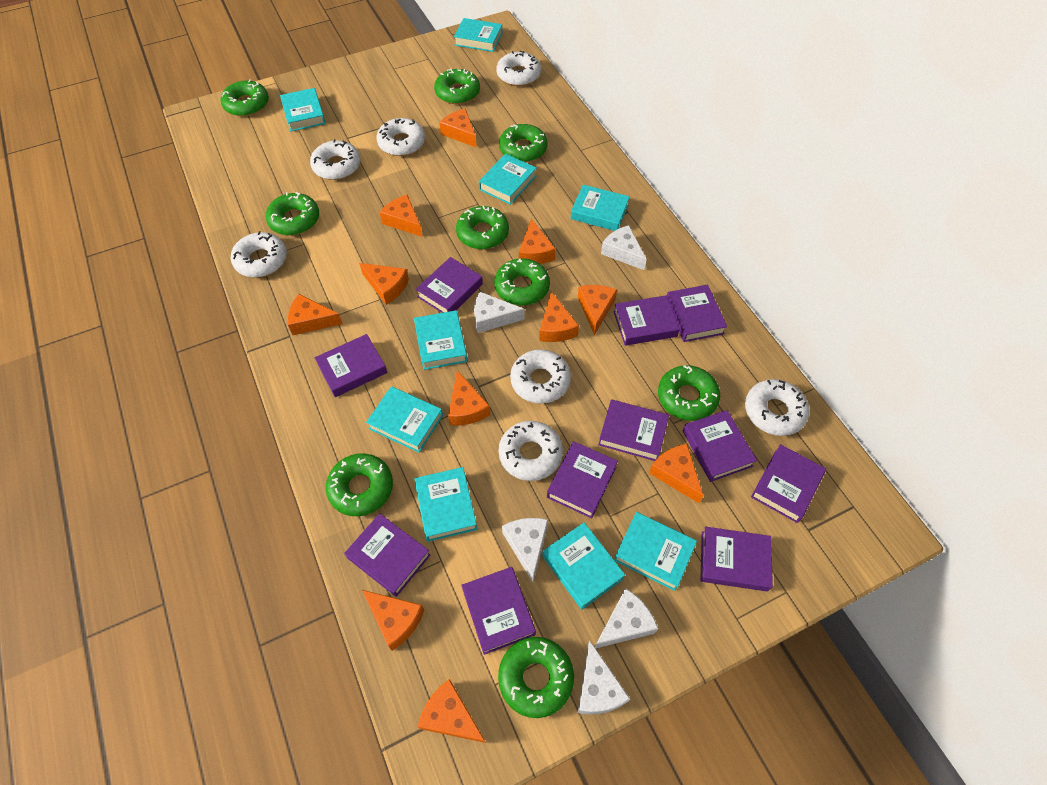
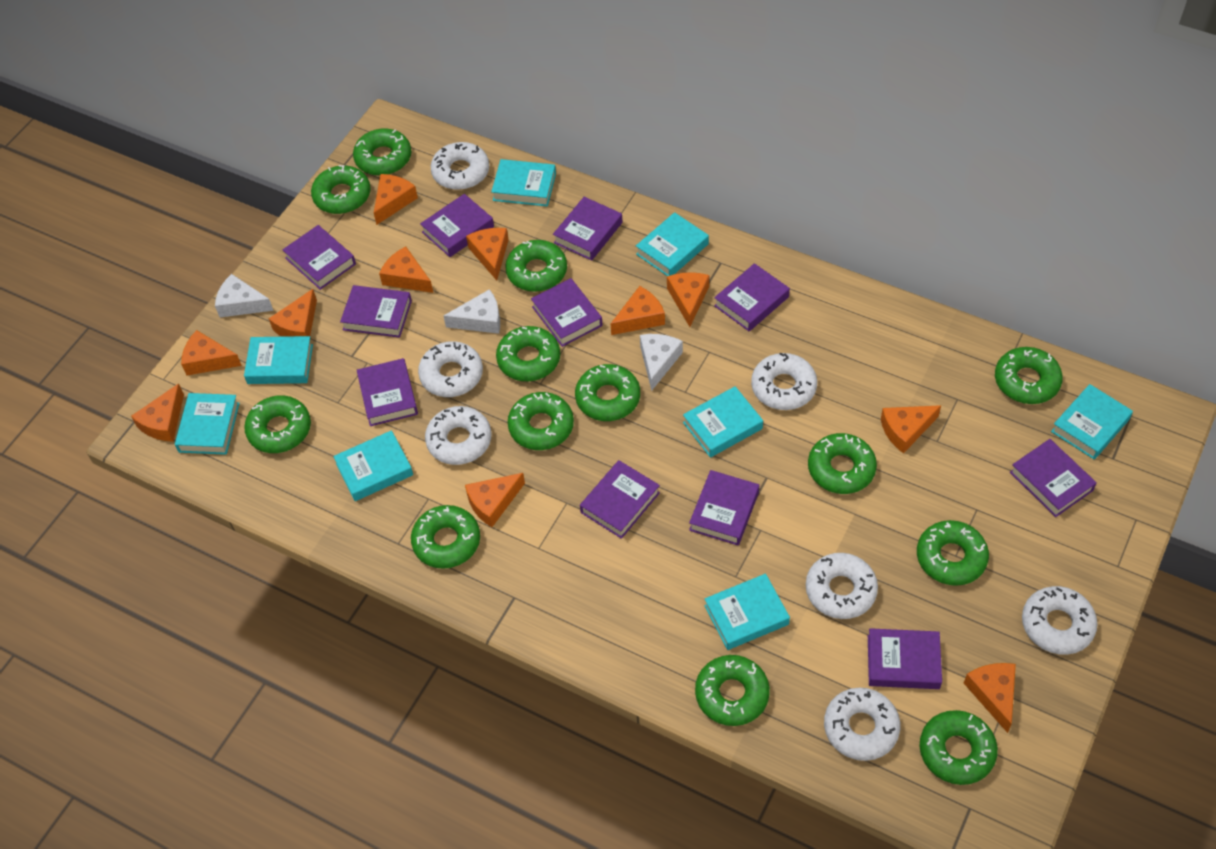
green donut: [221,79,269,117] [266,192,319,235] [326,454,393,516] [434,69,480,104] [456,206,509,249] [494,258,550,305] [498,637,574,718] [499,124,548,162] [658,365,720,421] = 9 -> [244,395,311,453] [311,165,371,214] [353,129,411,176] [411,505,480,569] [496,326,560,381] [505,240,567,292] [507,392,574,450] [575,364,640,421] [695,655,770,726] [808,433,877,494] [917,520,989,586] [919,710,998,785] [995,347,1063,404] = 13
turquoise book: [280,88,326,132] [366,386,443,453] [414,310,468,370] [414,467,477,542] [454,18,502,52] [479,154,537,205] [542,522,625,610] [570,184,630,231] [614,512,697,591] = 9 -> [175,393,240,455] [244,336,313,384] [333,430,413,501] [491,159,556,206] [636,212,709,276] [683,386,763,458] [704,574,790,650] [1051,384,1133,459] = 8
white cheese: [474,292,525,333] [502,518,548,582] [578,641,630,715] [595,588,658,649] [601,225,647,270] = 5 -> [215,274,274,317] [444,289,500,334] [640,334,683,390] = 3

